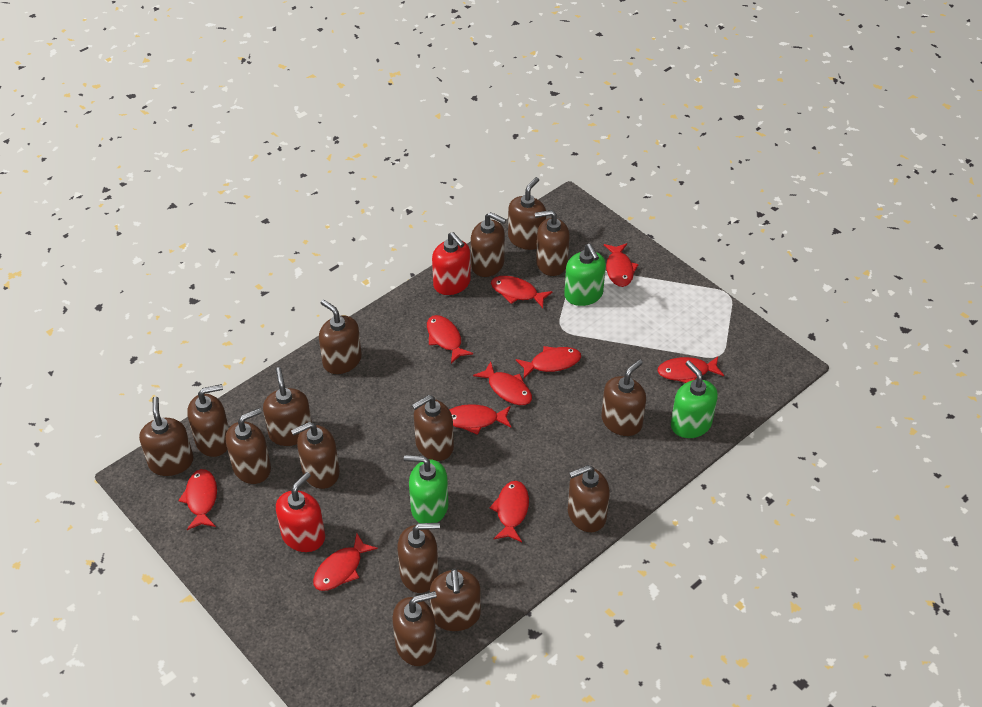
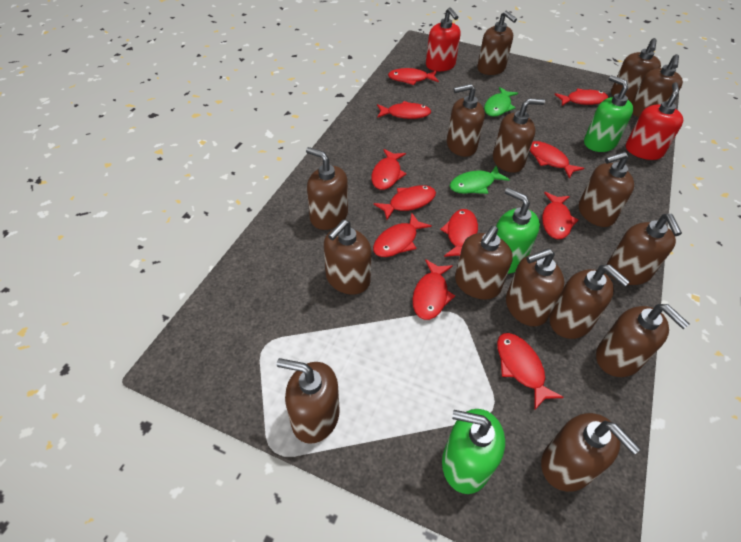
green fish: none = 0 -> [450,166,510,194] [484,87,518,117] = 2
red fish: [178,469,217,530] [313,533,378,591] [427,315,473,363] [450,404,511,435] [473,361,532,405] [489,481,529,542] [491,276,553,308] [516,346,581,378] [604,243,639,287] [657,356,724,383] = 10 -> [371,149,407,190] [373,213,432,257] [374,185,436,220] [377,101,431,119] [388,68,439,85] [413,259,455,320] [440,209,478,257] [497,333,564,409] [530,141,584,179] [542,192,579,239] [554,88,608,106] = 11

